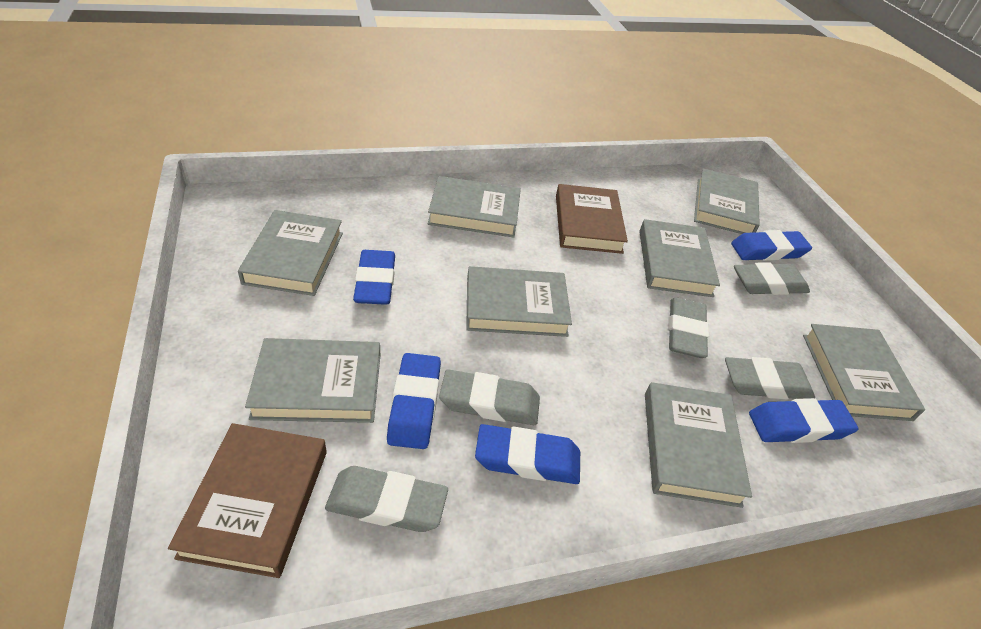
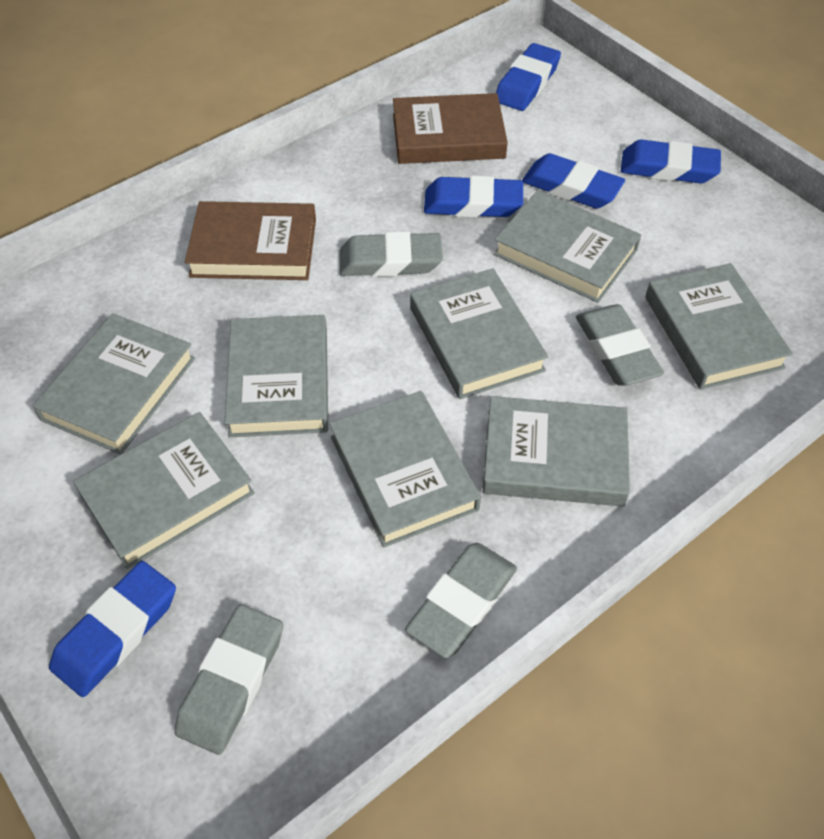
grey eraser: [325,466,448,532] [439,369,540,425] [668,297,709,358] [725,357,815,400] [734,263,810,295] = 5 -> [174,605,283,755] [339,231,443,277] [405,543,517,658] [576,304,664,386] = 4

